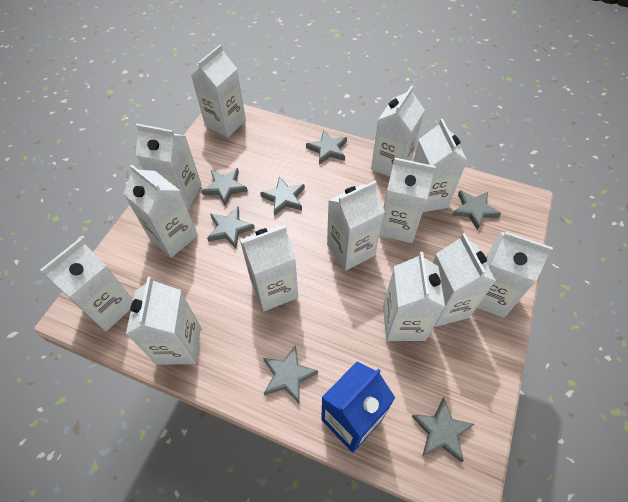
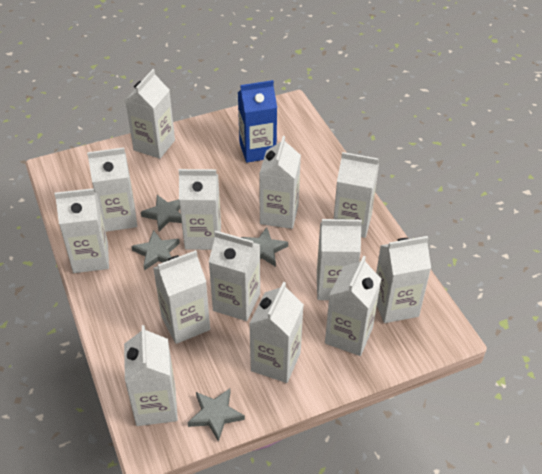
grey star: [202,168,248,206] [207,206,255,248] [260,176,305,216] [263,345,318,403] [306,130,347,165] [412,398,475,462] [452,190,501,230] = 7 -> [131,230,180,270] [141,195,182,231] [187,388,245,442] [241,227,288,267] = 4

